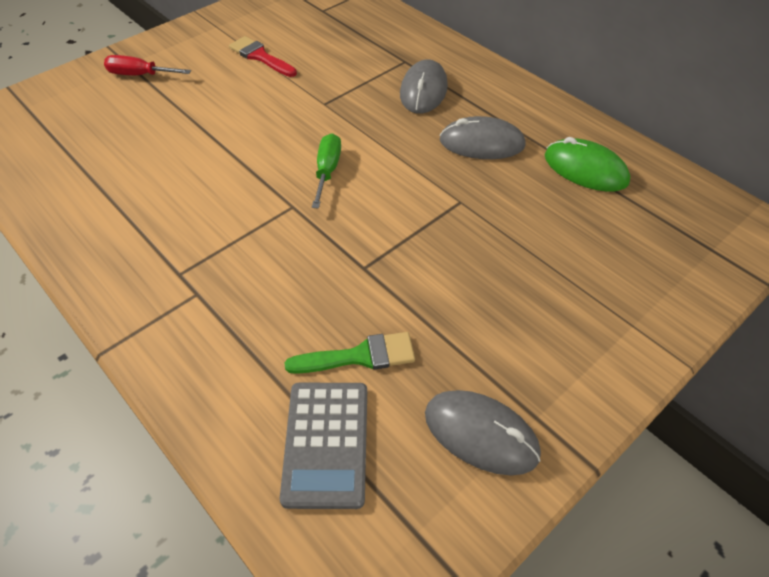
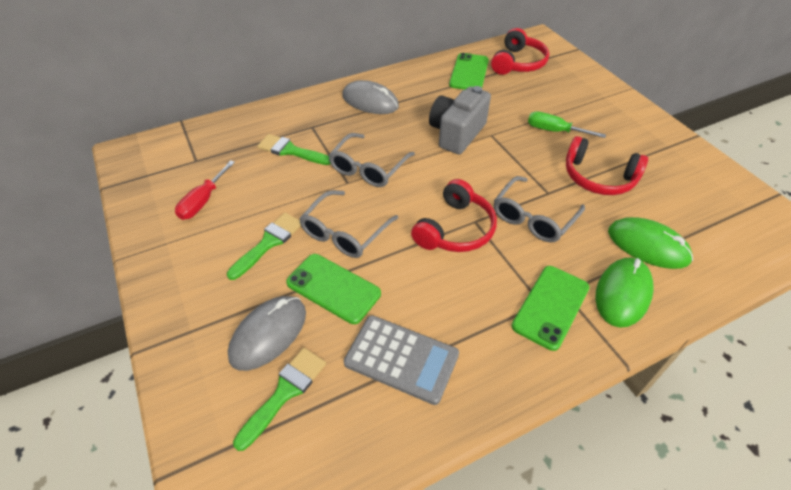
green brush: [285,332,415,374] = 1 -> [227,213,301,280] [233,348,326,451] [258,134,330,165] = 3
green mouse: [545,137,630,192] = 1 -> [595,257,654,327] [608,217,693,269] = 2
green phone: none = 0 -> [286,254,381,324] [449,53,489,90] [512,266,589,351] = 3
grey camera: none = 0 -> [429,86,491,154] = 1
grey glasses: none = 0 -> [299,190,398,258] [328,133,415,187] [494,176,585,243] = 3
grey mouse: [400,59,448,113] [425,390,541,476] [439,116,526,159] = 3 -> [228,296,306,371] [342,80,399,114] = 2
red brush: [229,36,297,77] = 1 -> none = 0
red headphones: none = 0 -> [411,179,497,252] [491,28,549,75] [566,136,648,195] = 3

